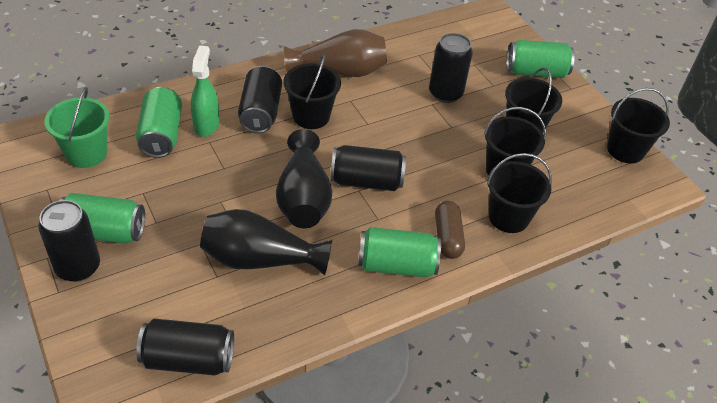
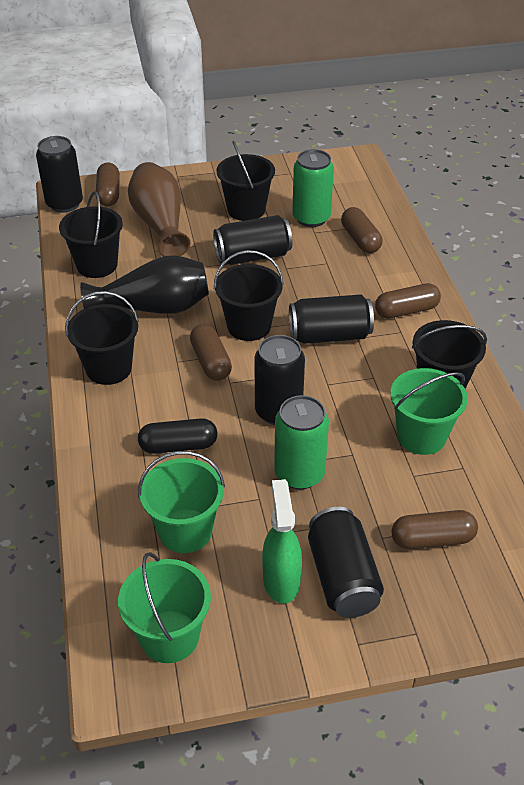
black capsule: none = 0 -> [138,418,218,454] = 1
black vase: [200,209,332,276] [276,129,332,228] = 2 -> [80,255,209,314] = 1
brown capsule: [435,201,465,259] = 1 -> [96,162,120,206] [190,324,232,381] [341,207,382,253] [375,283,441,319] [391,510,478,549] = 5
green bucket: [44,87,109,168] = 1 -> [118,552,211,663] [138,451,225,553] [390,368,468,455] = 3
green can: [59,193,145,244] [136,87,182,158] [358,227,441,277] [506,40,575,78] = 4 -> [274,395,329,490] [292,149,334,227] = 2

